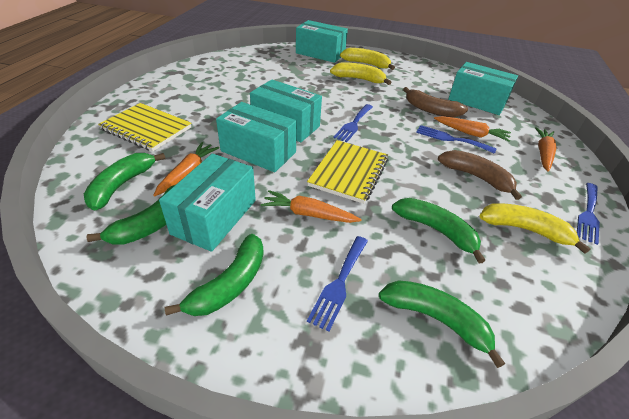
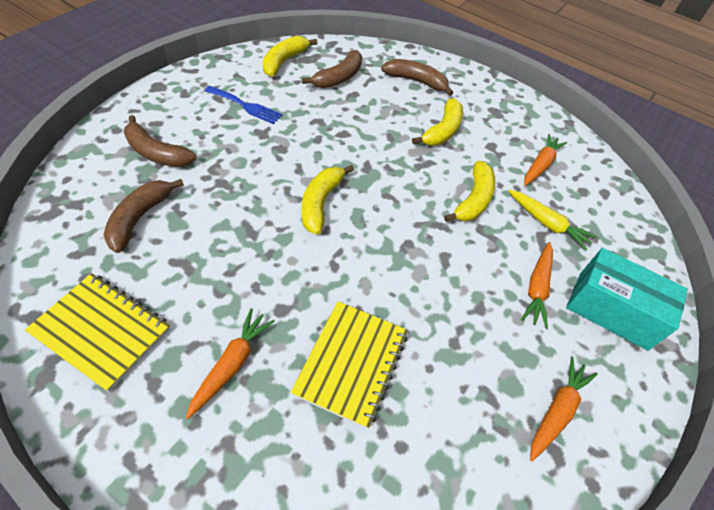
blue fork: [307,236,368,332] [333,104,373,142] [416,125,497,154] [577,183,600,245] = 4 -> [205,86,283,124] = 1
brown banana: [403,87,468,117] [438,150,522,200] = 2 -> [104,179,184,253] [124,115,196,167] [302,50,362,88] [381,59,453,96] = 4
green banana: [84,153,165,211] [86,185,175,245] [165,234,264,316] [379,281,505,368] [392,198,485,263] = 5 -> none = 0
turquoise box: [159,154,256,252] [216,102,297,172] [250,79,322,142] [296,20,348,63] [448,62,518,115] = 5 -> [566,248,688,351] = 1
yellow banana: [330,63,391,85] [340,48,395,70] [480,203,591,254] = 3 -> [263,36,317,77] [302,165,354,235] [412,98,463,145] [444,161,495,222] = 4
yellow carrot: none = 0 -> [508,190,597,250] = 1

